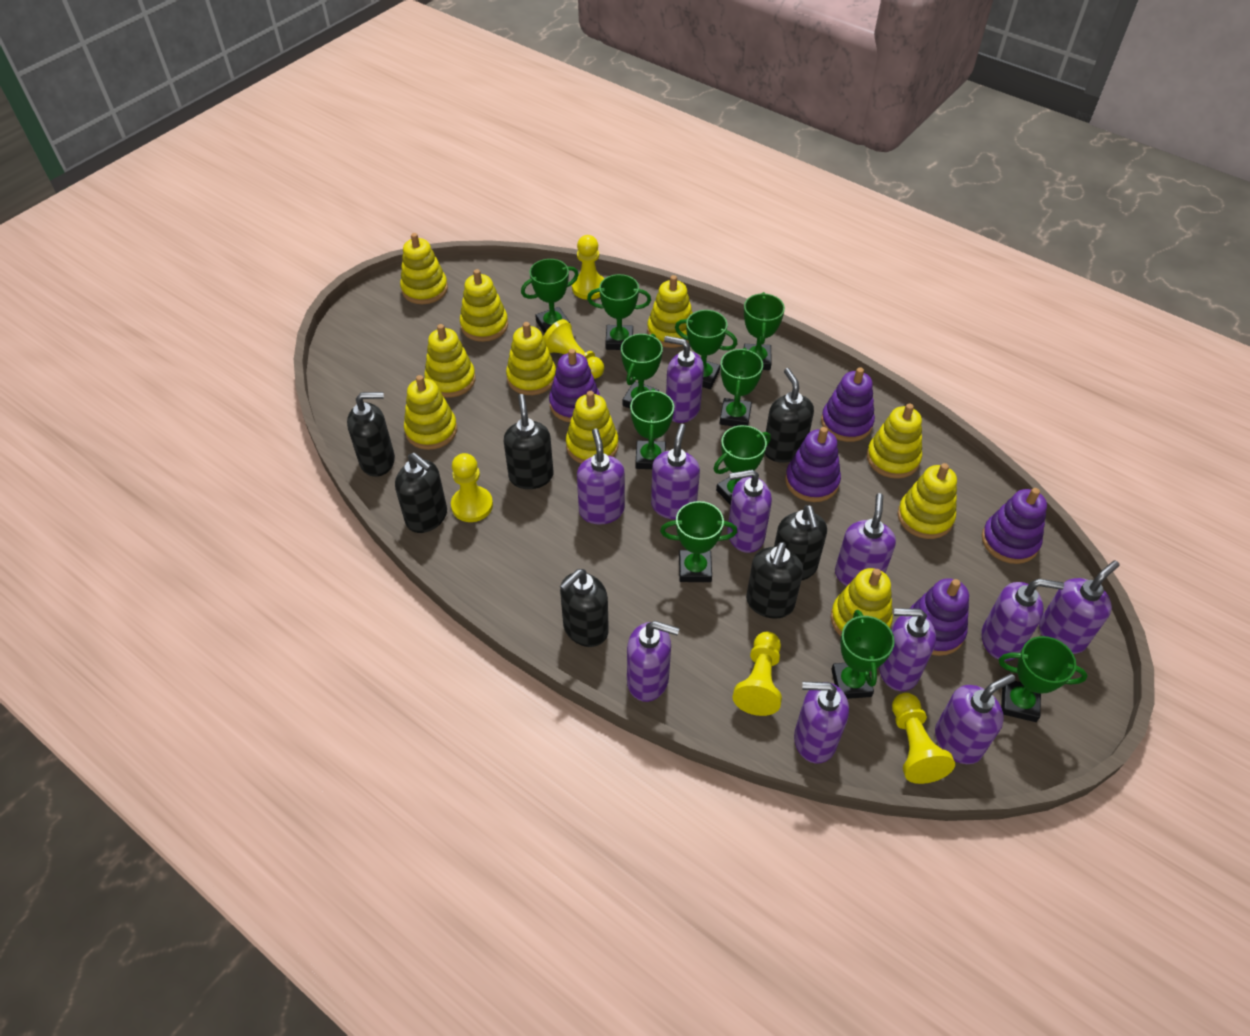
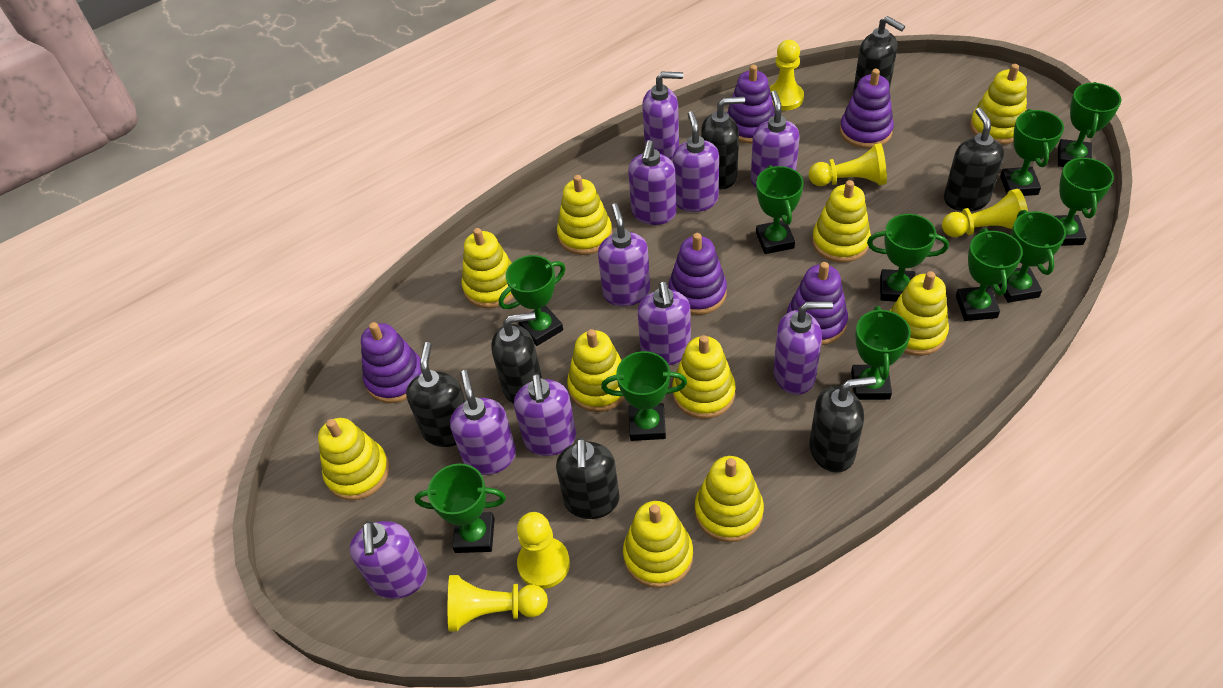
purple soap dispenser: [577,428,625,525] [627,621,679,702] [651,424,700,520] [664,336,704,423] [727,469,772,553] [794,682,849,763] [835,493,896,586] [879,608,936,691] [935,674,1015,764] [981,579,1064,661] [1039,560,1120,654] = 11 -> [350,521,427,599] [450,370,516,475] [514,374,576,456] [598,203,650,306] [628,140,677,225] [638,281,691,365] [642,72,683,160] [672,111,719,212] [751,91,800,187] [773,301,833,395] = 10

